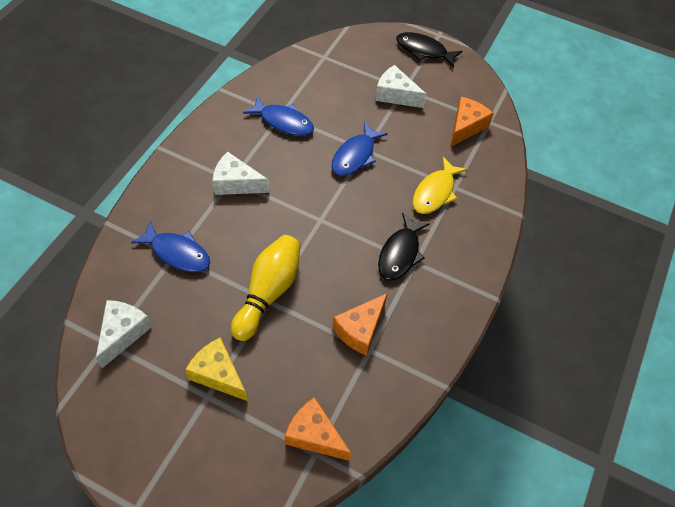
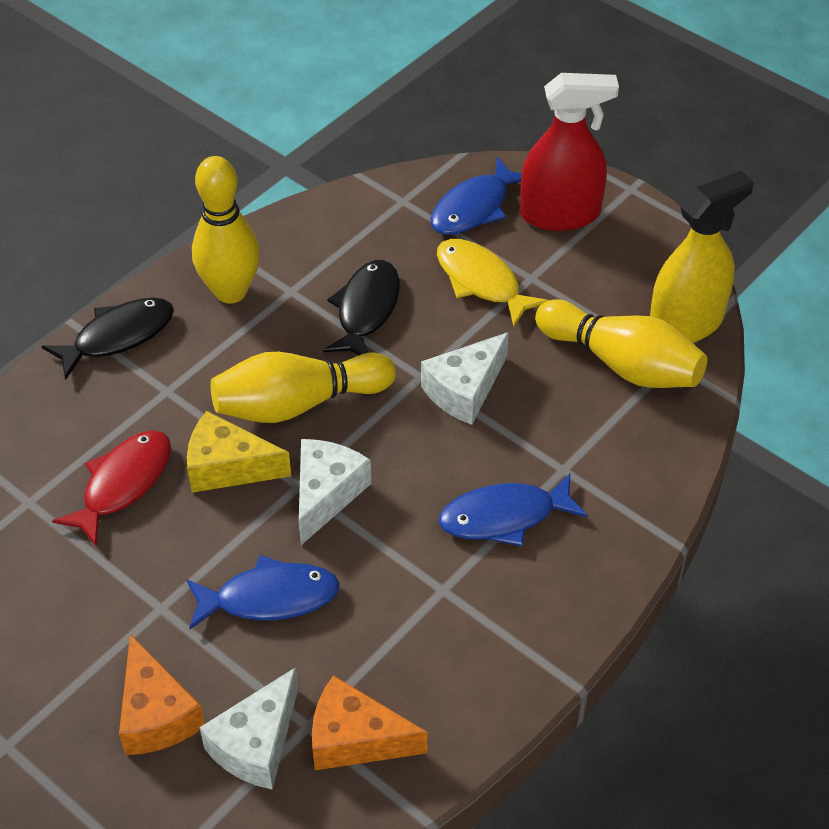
orange cheese: [284,397,352,461] [332,293,387,356] [451,97,494,147] = 3 -> [119,634,205,755] [312,675,428,770] = 2
red fish: none = 0 -> [52,431,171,546] = 1
red spray bottle: none = 0 -> [520,73,619,231] = 1
yellow bowling pin: [231,235,301,341] = 1 -> [192,156,260,304] [211,352,396,423] [535,299,707,388] = 3
yellow spray bottle: none = 0 -> [650,171,754,343] = 1

